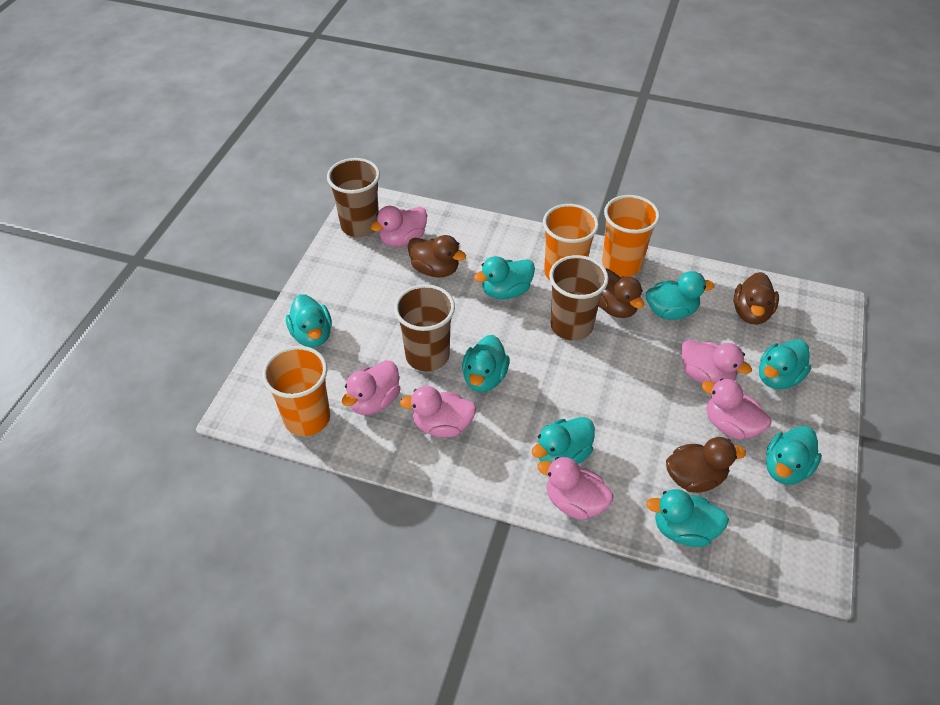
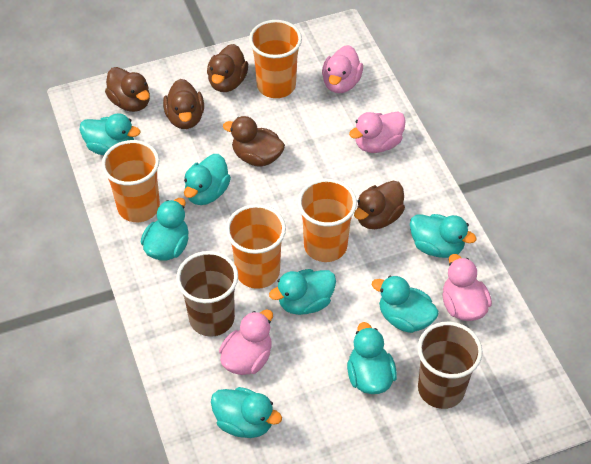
brown cup: [327,158,380,237] [394,284,455,371] [549,255,609,341] = 3 -> [176,251,238,337] [417,322,483,409] = 2
brown duck: [408,235,466,278] [599,268,644,318] [666,437,746,493] [734,272,779,324] = 4 -> [105,67,150,112] [163,79,204,129] [207,44,248,92] [223,116,285,167] [354,181,405,229] = 5
orange cup: [262,346,330,436] [543,204,599,280] [602,195,660,277] = 3 -> [102,140,160,222] [226,204,286,289] [249,20,302,98] [298,179,357,262] = 4
pink duck: [342,360,401,415] [370,206,427,247] [400,386,476,438] [537,457,613,520] [681,339,752,383] [702,379,771,440] = 6 -> [219,309,273,375] [322,45,363,93] [349,112,406,153] [442,254,492,321] = 4

